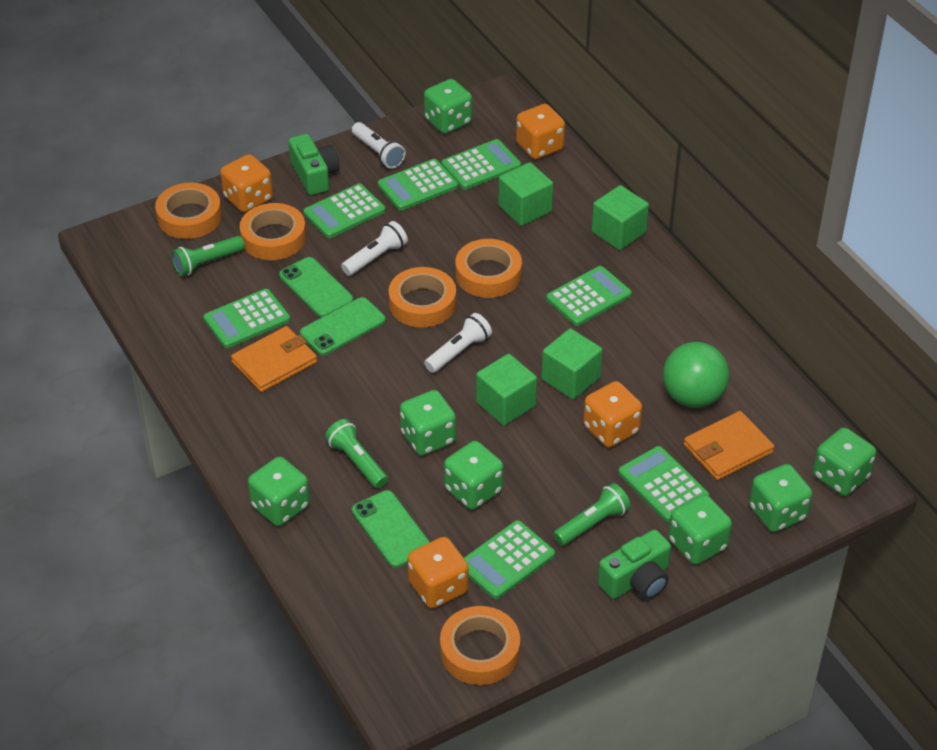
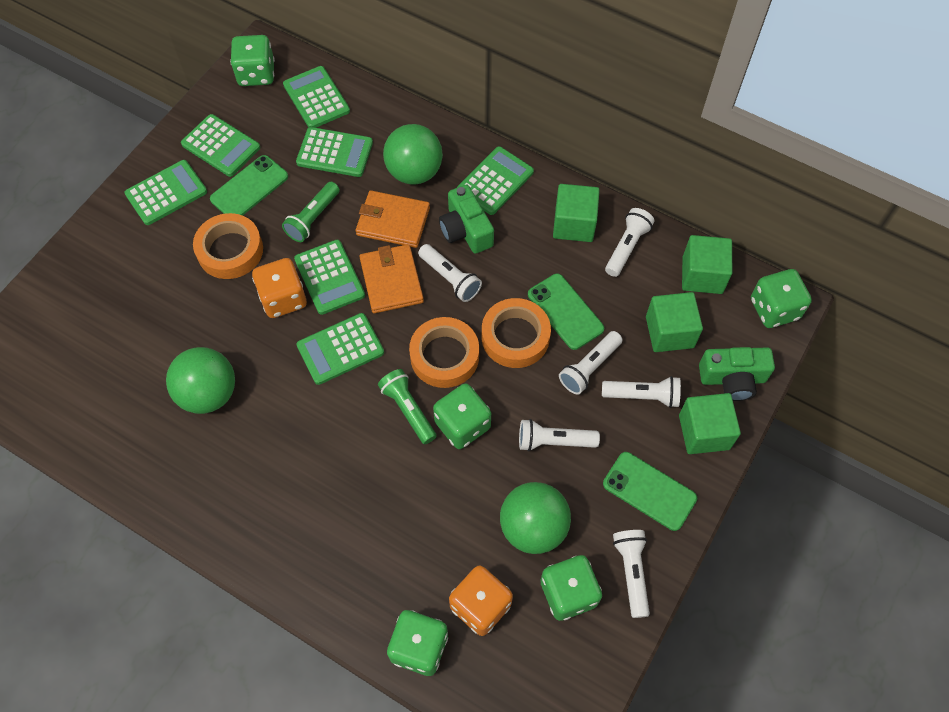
green ball: [663,342,729,408] = 1 -> [166,347,235,414] [383,124,443,185] [500,482,571,554] = 3
green dice: [248,457,310,526] [400,390,456,456] [424,79,472,134] [444,441,504,510] [668,494,732,565] [749,464,813,532] [813,427,876,496] = 7 -> [230,35,275,86] [387,610,448,676] [433,383,491,449] [540,555,602,621] [751,269,812,328] = 5
green flashlight: [172,236,245,276] [325,419,388,488] [553,483,631,546] = 3 -> [282,182,340,242] [378,369,437,444] = 2
orange dice: [220,154,273,212] [408,537,469,608] [516,104,565,159] [583,381,642,448] = 4 -> [252,258,307,318] [449,565,513,636] = 2
orange tape: [155,183,222,239] [240,203,306,260] [388,267,456,328] [440,606,520,685] [455,239,522,298] = 5 -> [193,213,263,279] [409,317,479,388] [482,298,551,368] = 3
white flashlight: [341,221,408,276] [352,122,406,169] [424,313,492,373] = 3 -> [418,244,482,302] [519,419,600,451] [559,331,623,395] [602,376,681,408] [605,208,655,277] [613,530,650,618] = 6

